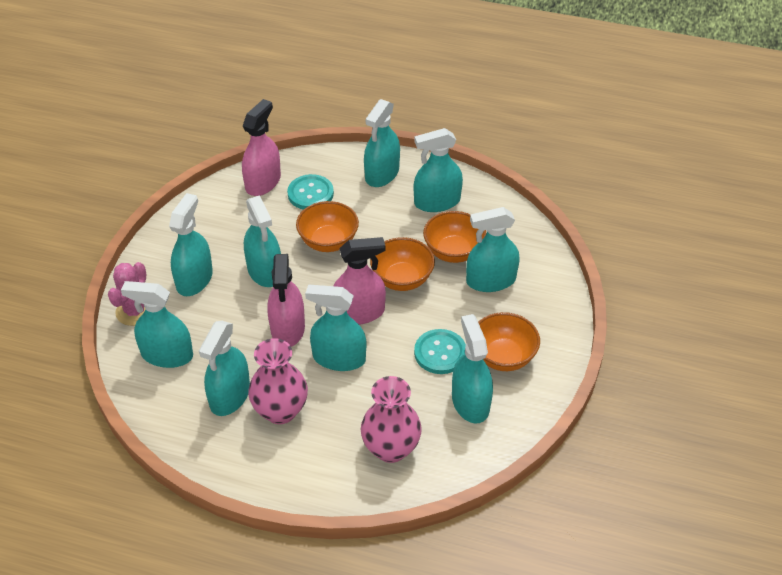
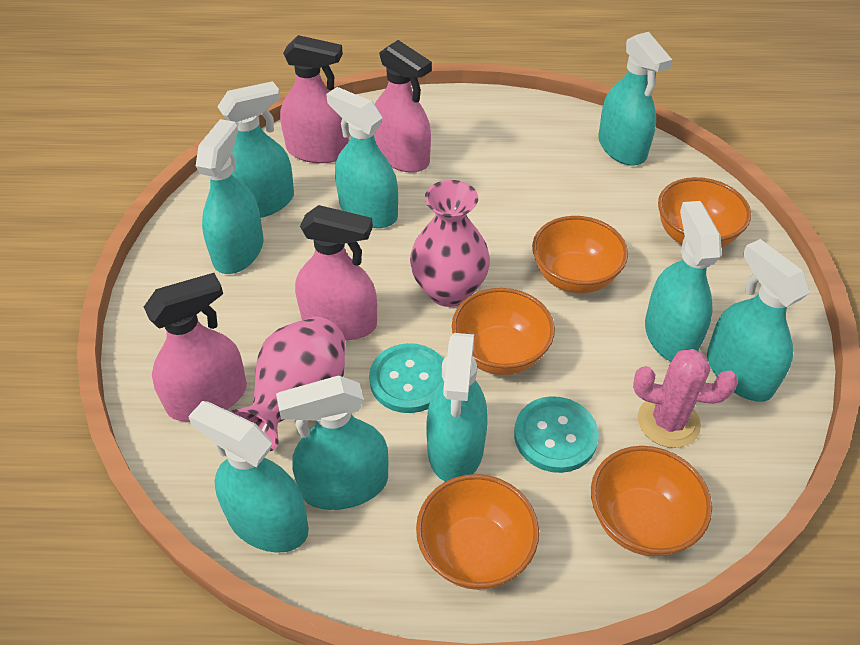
orange bowl: [296,201,359,252] [370,237,435,291] [423,211,486,263] [478,312,540,371] = 4 -> [416,474,539,590] [452,288,555,375] [532,216,628,293] [591,446,712,557] [658,177,751,248] = 5
pink spray bottle: [242,99,281,196] [267,254,305,347] [334,237,386,325] = 3 -> [144,273,247,422] [280,35,349,163] [295,205,377,340] [374,40,432,173] = 4

